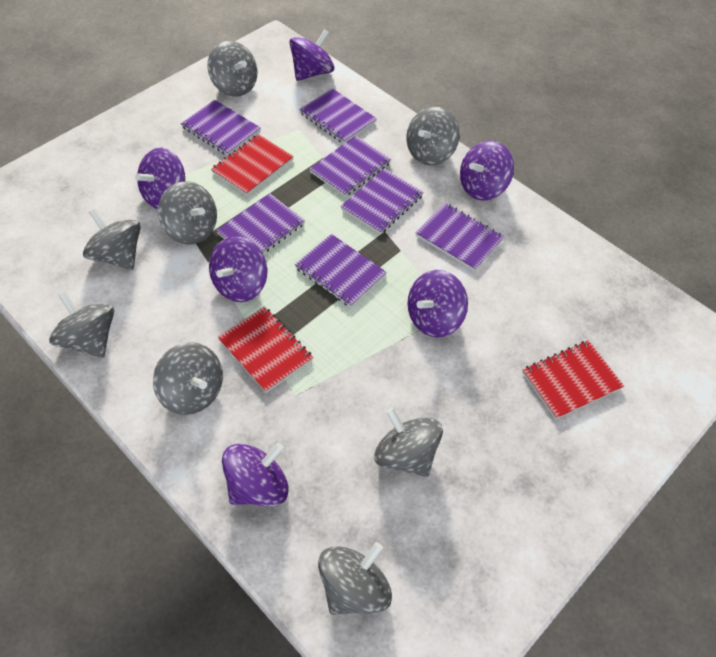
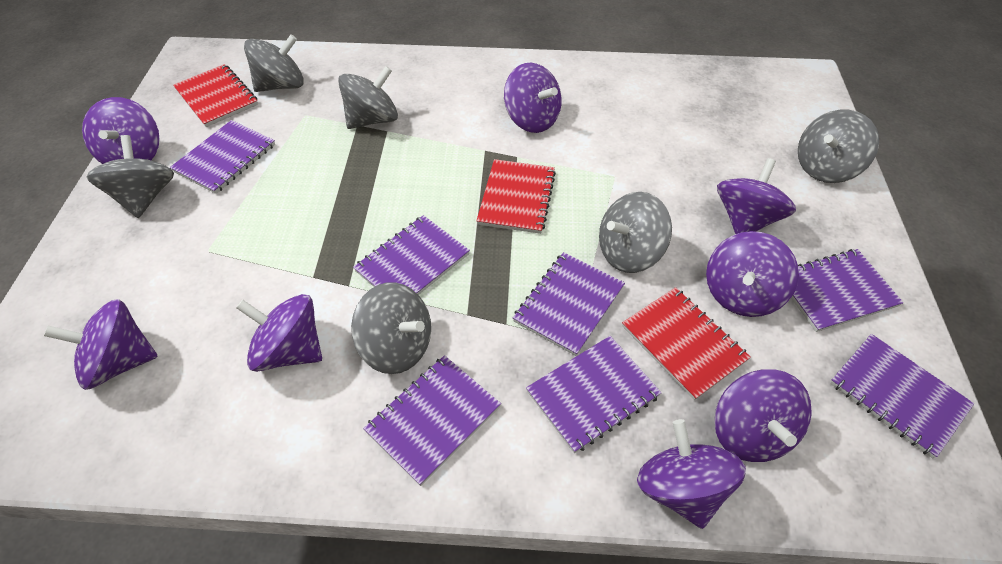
grey spinning top: [49,291,114,358] [83,209,141,270] [153,342,223,415] [158,181,217,245] [208,41,257,97] [318,542,392,615] [375,408,443,477] [406,107,460,165] = 8 -> [86,135,174,218] [244,34,304,92] [338,66,398,129] [351,282,431,374] [599,192,672,273] [798,110,879,183] = 6
purple spinning top: [135,148,185,209] [209,236,267,302] [222,443,288,506] [289,29,334,81] [408,270,468,337] [460,141,514,201] = 6 -> [44,299,158,390] [82,97,159,164] [236,294,322,372] [504,63,562,133] [637,419,746,529] [706,231,799,317] [714,369,812,462] [717,158,796,234] = 8

